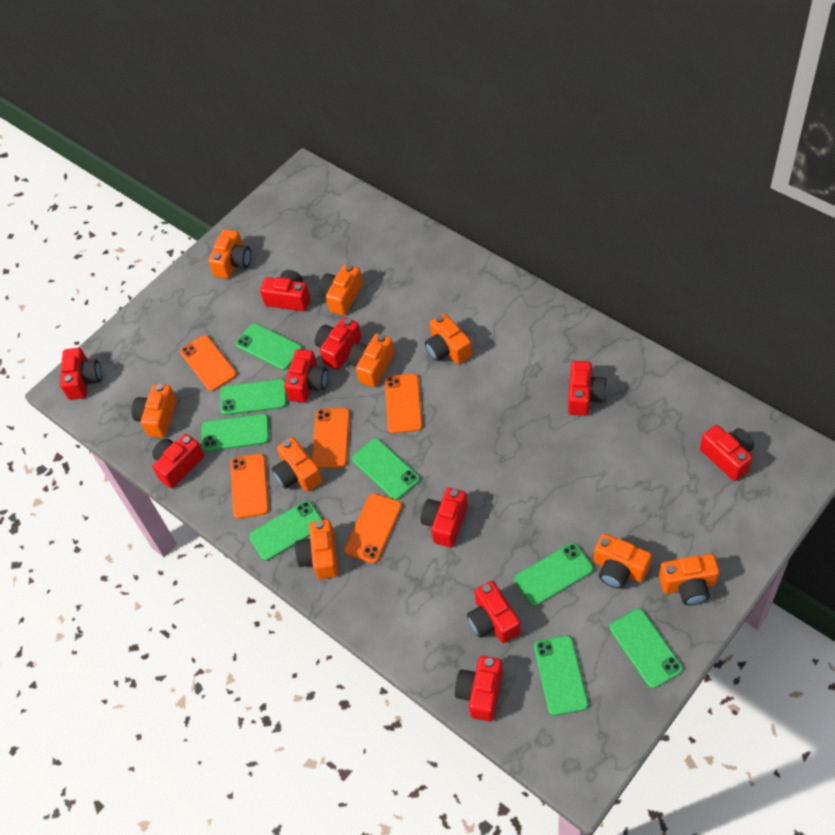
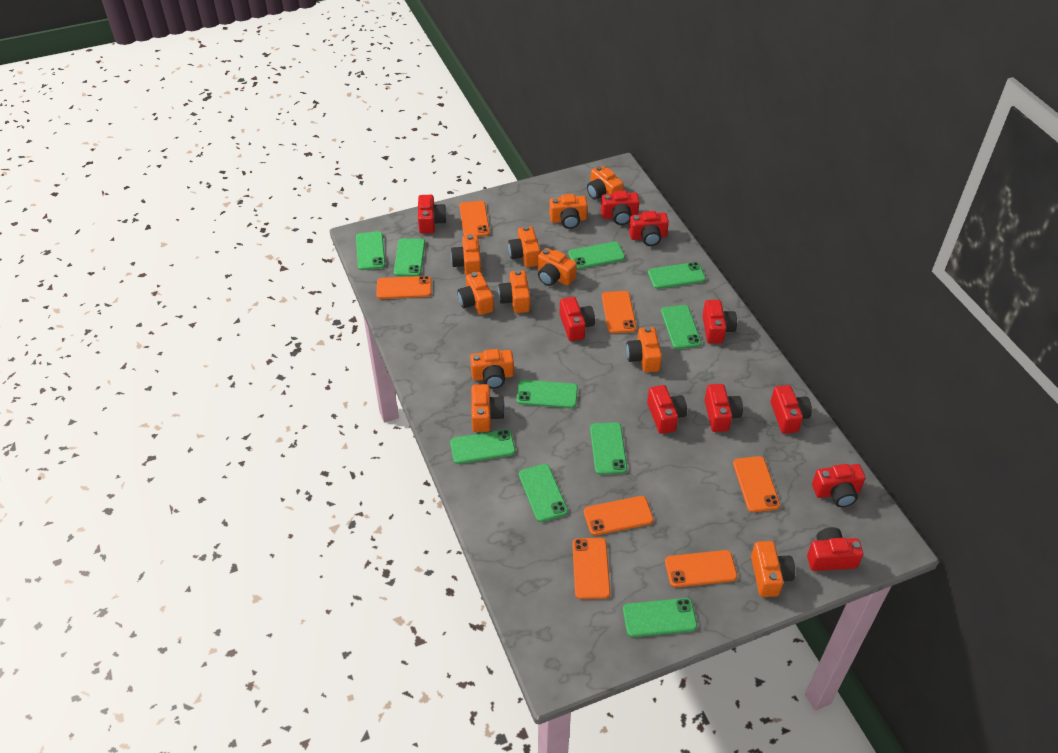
green phone: [202,414,269,452] [221,379,287,415] [236,323,302,370] [249,500,323,561] [352,438,420,500] [514,543,593,606] [534,635,588,716] [610,609,683,688] = 8 -> [356,231,385,270] [394,238,425,276] [450,429,515,464] [517,380,578,408] [519,464,568,522] [568,242,625,269] [590,422,627,475] [623,598,697,637] [648,262,706,289] [661,305,701,349] = 10
orange camera: [131,384,177,438] [208,229,251,279] [272,437,322,492] [295,519,339,579] [319,264,363,315] [349,334,395,387] [425,313,472,364] [594,534,652,589] [659,554,719,605] = 9 -> [451,234,481,275] [457,272,494,315] [470,349,514,389] [471,384,505,432] [498,270,530,313] [508,226,541,267] [538,248,577,286] [549,194,588,229] [587,165,623,200] [626,326,662,372] [751,541,795,597] = 11
orange phone: [180,335,237,391] [230,454,269,519] [312,408,350,468] [344,493,402,563] [385,374,423,434] = 5 -> [376,276,432,299] [460,201,490,237] [572,538,610,599] [584,496,654,536] [602,291,636,333] [665,550,738,588] [733,456,780,512] = 7

